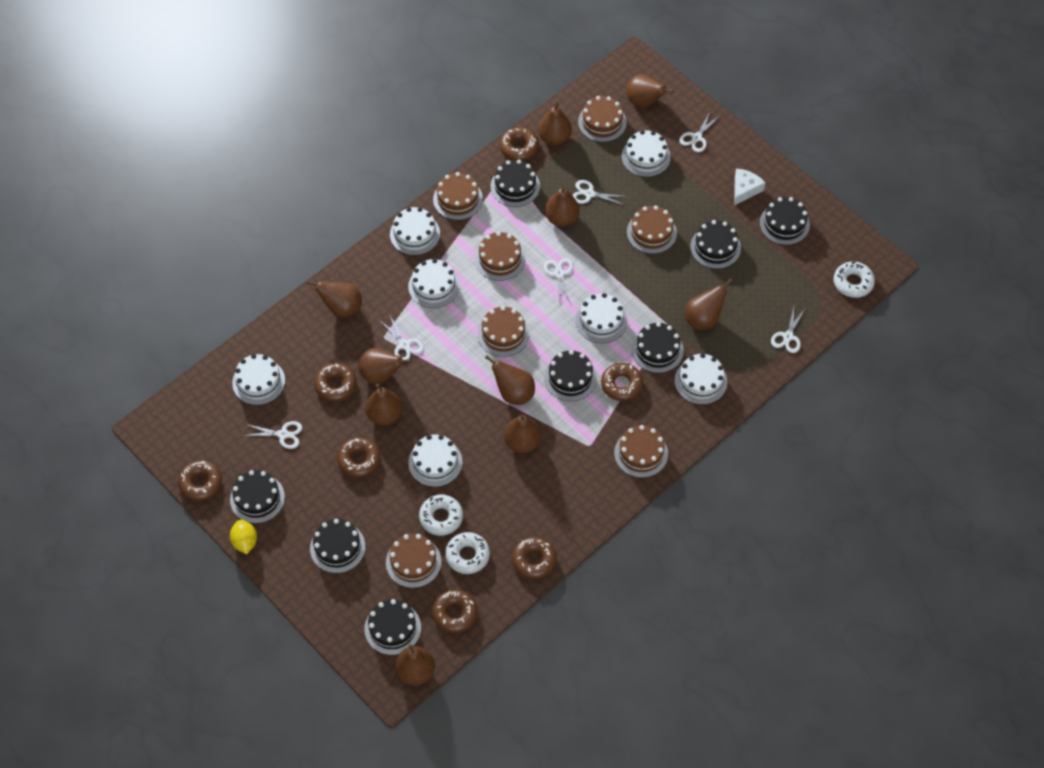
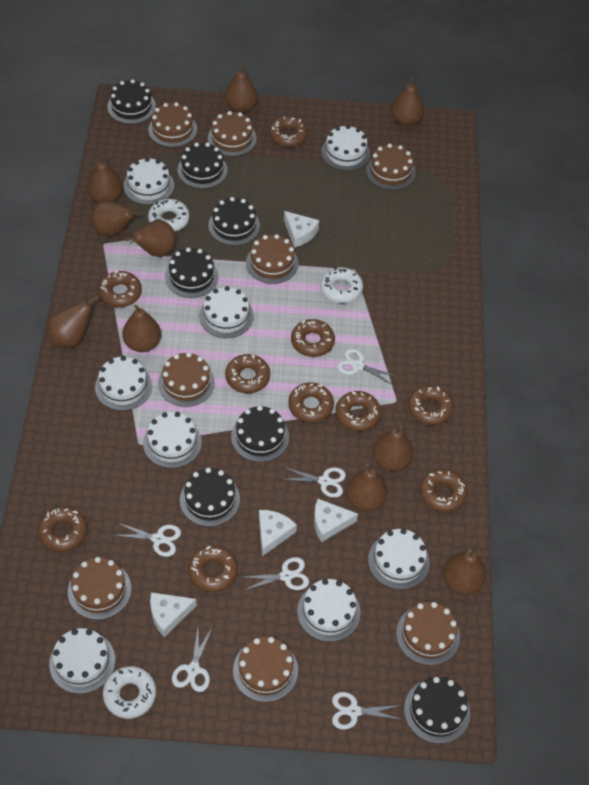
black cake: [230,470,285,523] [310,519,365,573] [364,599,421,655] [491,159,540,207] [544,350,597,401] [631,322,684,373] [690,220,741,269] [760,197,810,245] = 8 -> [107,79,156,124] [165,247,218,298] [177,142,228,189] [180,467,240,527] [208,197,260,246] [231,406,289,462] [404,677,470,744] = 7
brown cake: [386,534,441,588] [433,172,483,220] [475,232,525,281] [478,306,529,357] [578,96,627,142] [614,425,668,478] [627,205,677,254] = 7 -> [68,557,131,620] [148,102,197,147] [158,352,215,407] [208,111,257,156] [233,637,298,702] [246,234,298,284] [366,144,416,190] [396,602,460,665] = 8
brown donut: [178,460,222,501] [314,363,357,402] [337,438,380,478] [432,590,477,633] [500,127,539,161] [512,537,556,579] [601,363,643,401] = 7 -> [38,506,87,552] [98,270,142,307] [188,545,238,592] [225,354,270,393] [269,116,308,147] [288,383,334,423] [291,319,335,357] [335,391,381,431] [408,385,454,425] [420,469,467,512] = 10
white cake: [232,354,285,405] [390,207,440,255] [408,259,460,308] [408,434,462,487] [575,293,627,343] [622,130,671,177] [675,353,727,405] = 7 -> [49,628,115,694] [95,356,152,411] [123,158,174,205] [143,412,202,468] [199,286,254,338] [297,579,361,642] [321,125,370,171] [368,529,430,589] = 8
white cheese: [734,169,765,205] = 1 -> [150,592,197,637] [259,510,297,556] [284,211,319,247] [314,499,358,542] = 4
yellow lemon: [230,519,257,554] = 1 -> none = 0

